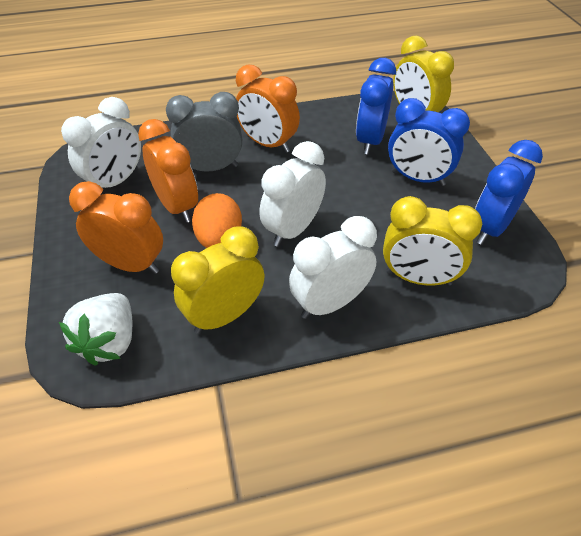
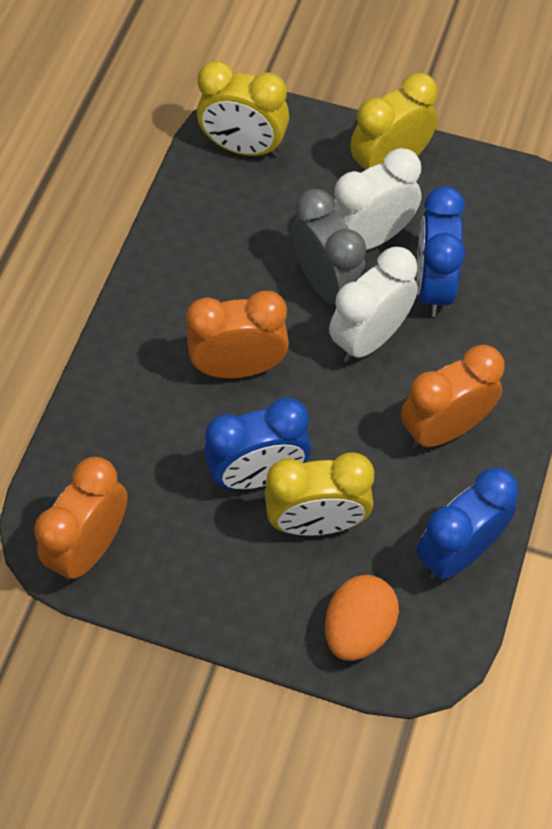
white clock: [61,97,141,188] [259,141,326,247] [289,216,377,319] = 3 -> [329,247,418,362] [333,148,422,250] = 2
white strawberry: [59,293,132,366] = 1 -> none = 0

